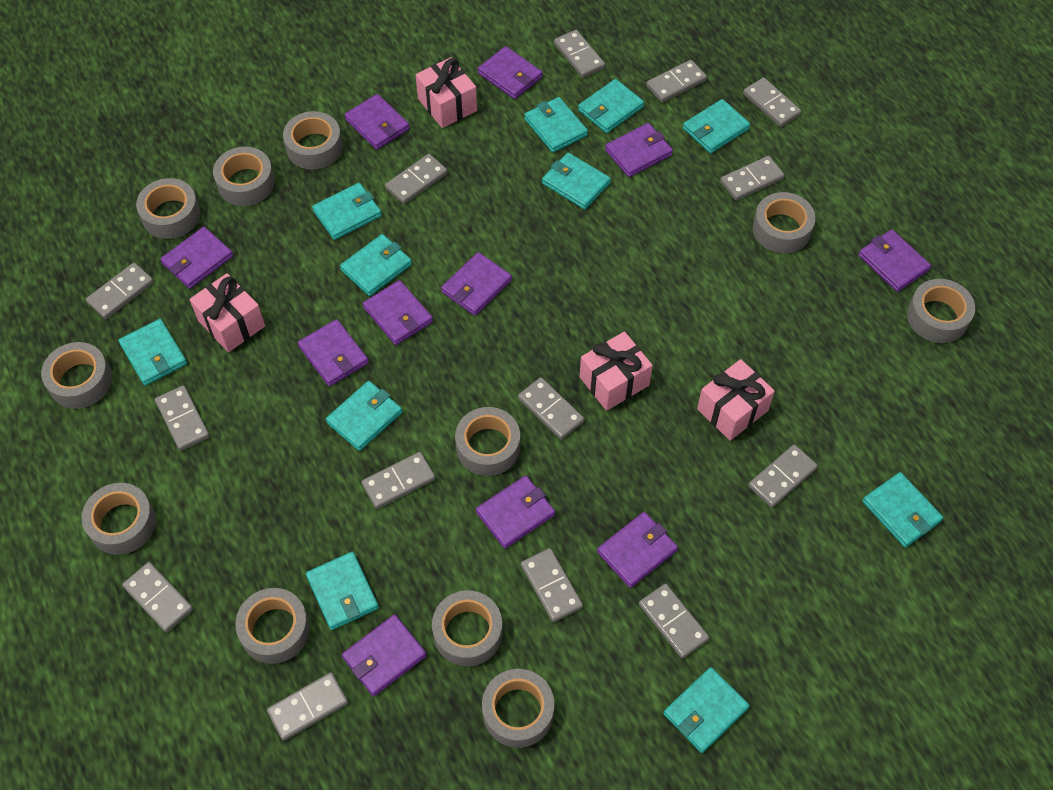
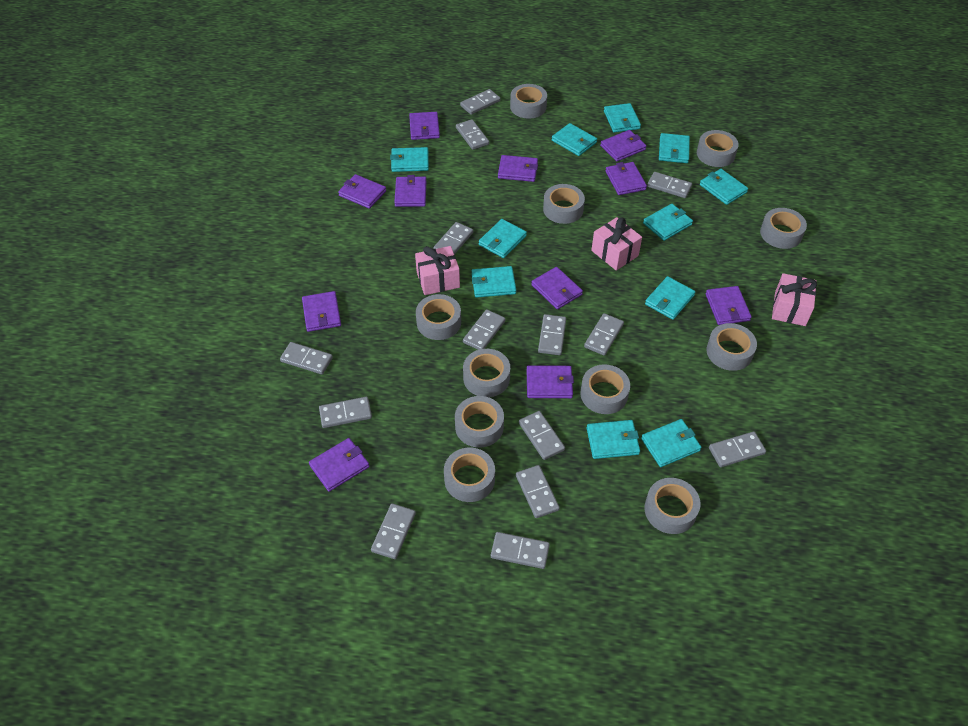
pink gift: [190,273,265,352] [416,57,477,128] [580,331,653,411] [697,359,775,441] = 4 -> [415,246,460,295] [591,217,642,271] [772,273,817,326] = 3

